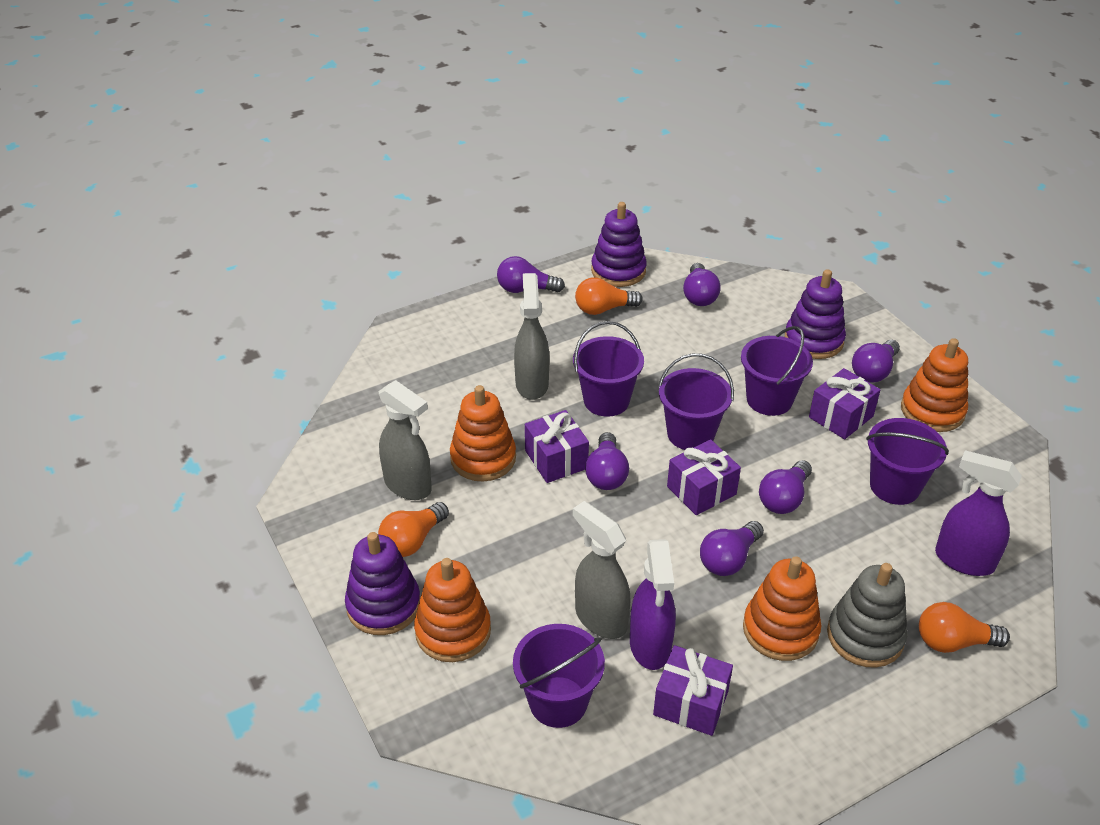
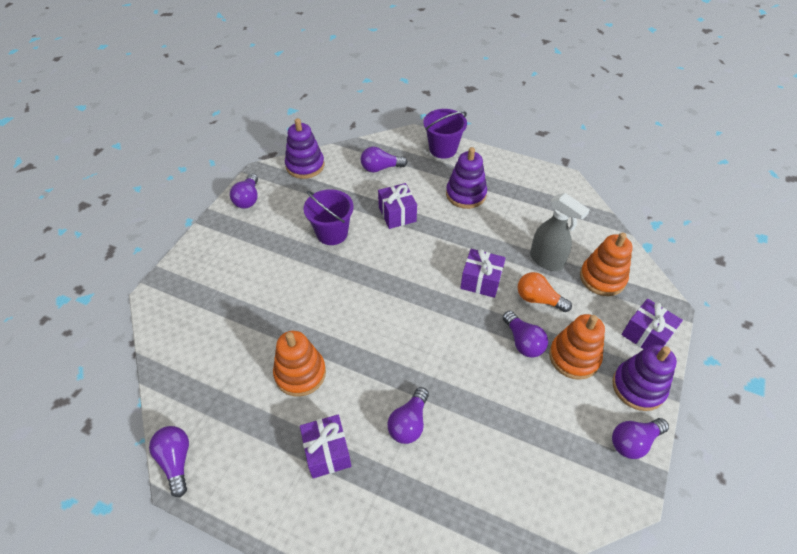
grey spray bottle: [379,380,432,500] [514,273,549,400] [573,501,630,639] = 3 -> [530,193,590,271] = 1
grey stacking toy: [827,563,907,668] = 1 -> none = 0
orange light bulb: [378,502,449,557] [575,277,643,315] [919,602,1010,653] = 3 -> [517,272,572,312] = 1
orange stacking toy: [414,558,491,662] [450,385,516,482] [743,556,821,661] [901,338,968,432] = 4 -> [273,331,326,397] [549,314,605,380] [580,232,632,296] = 3
purple bucket: [513,624,605,728] [573,321,644,417] [658,353,734,450] [741,326,813,416] [866,418,949,505] = 5 -> [304,189,354,245] [424,109,467,159] = 2
purple spray bottle: [630,539,676,670] [935,450,1022,576] = 2 -> none = 0

